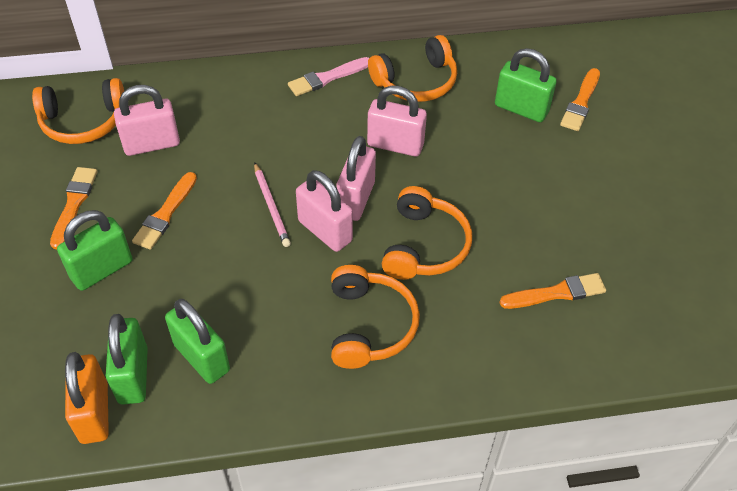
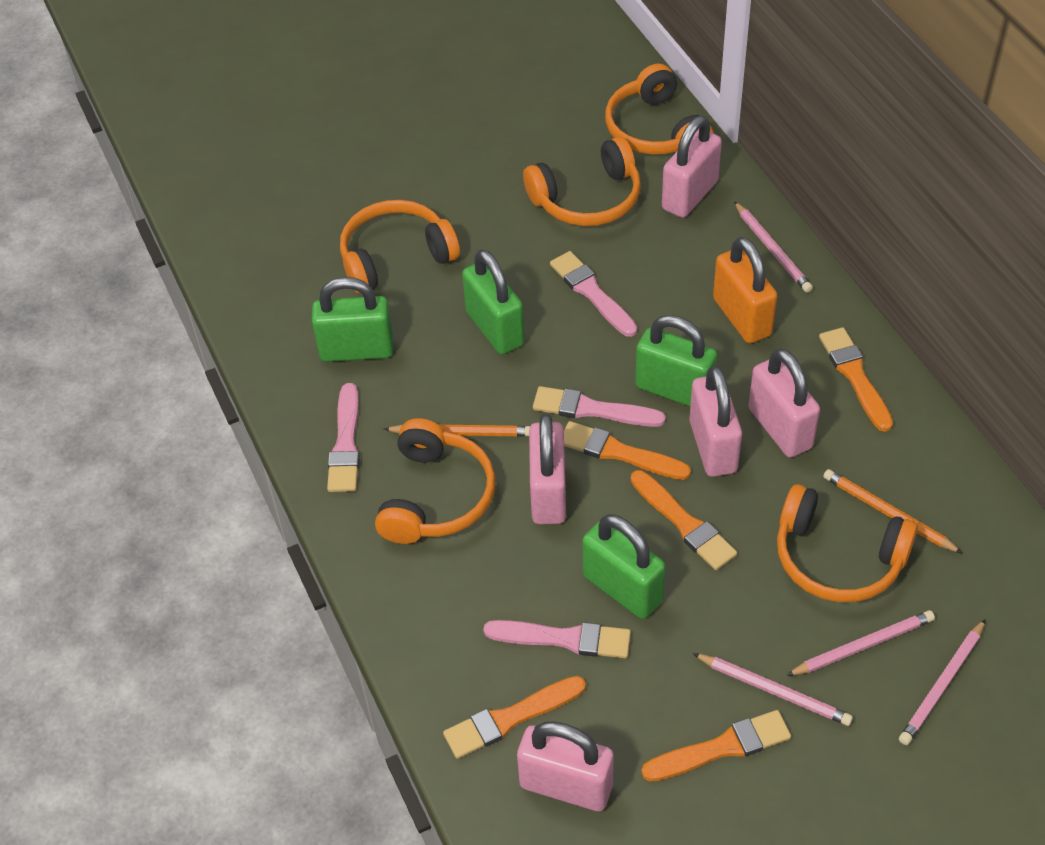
orange brush: [50,167,97,249] [132,172,197,250] [499,273,606,309] [560,68,600,131] = 4 -> [443,676,586,759] [564,421,691,480] [631,470,737,570] [641,710,791,781] [819,327,893,432] = 5
orange headphones: [32,78,124,144] [331,265,420,369] [368,35,457,102] [382,186,472,280] = 4 -> [340,200,460,294] [375,418,496,544] [523,137,641,226] [605,64,714,155] [777,484,918,602] = 5
orange pencil: none = 0 -> [384,424,530,437] [823,469,963,554] = 2
pink brush: [288,57,369,96] = 1 -> [327,383,360,492] [483,620,631,658] [533,386,666,427] [550,251,637,337] = 4
pink padlock: [114,85,180,156] [296,170,353,252] [336,136,376,221] [367,85,427,157] = 4 -> [517,721,613,812] [529,413,566,525] [662,116,722,218] [689,366,742,477] [748,348,820,458] = 5
pink pencil: [254,162,291,247] = 1 -> [693,653,853,726] [734,201,813,292] [786,610,935,676] [899,619,986,745] = 4

